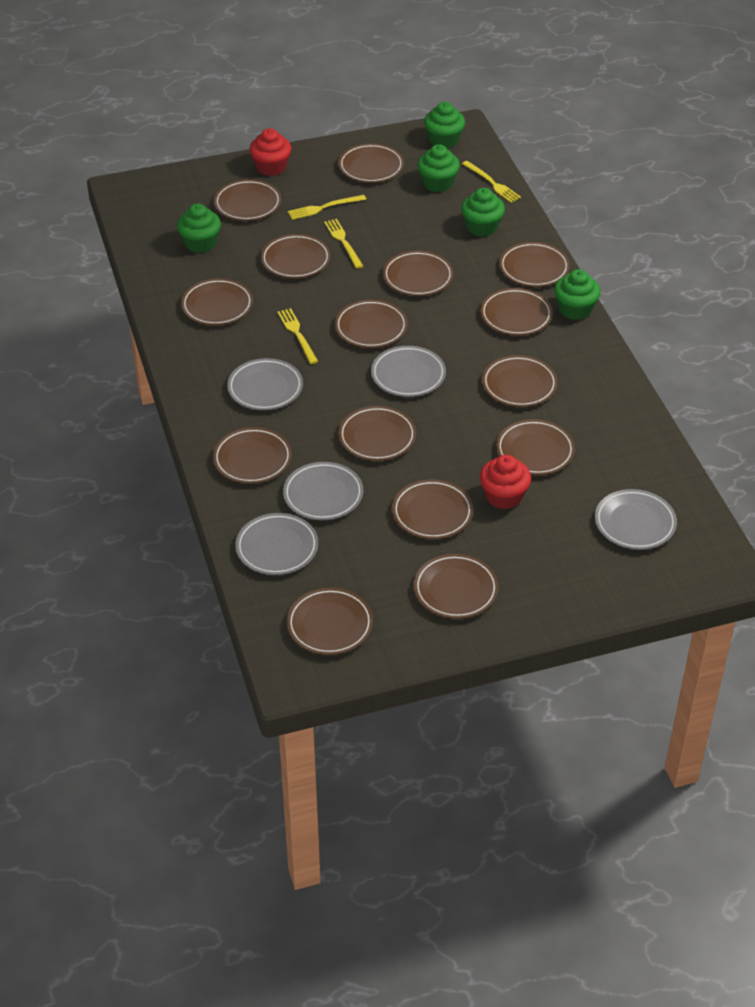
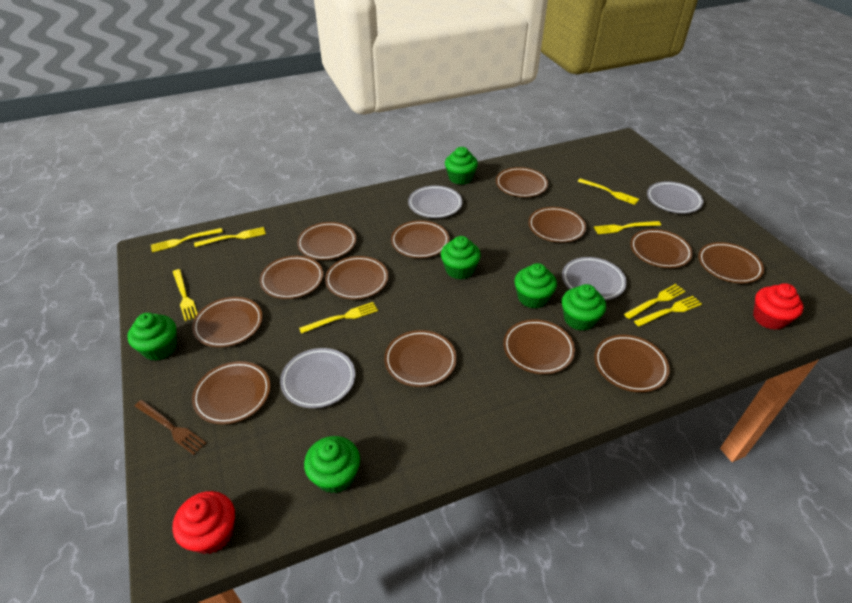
brown fork: none = 0 -> [135,400,206,455] = 1
brown plate: [181,278,253,325] [213,427,292,484] [214,179,281,221] [261,234,331,279] [287,588,373,655] [335,300,408,348] [338,143,404,183] [338,406,416,461] [383,251,454,296] [392,479,473,539] [414,554,498,619] [480,288,553,336] [482,355,558,407] [496,419,575,475] [499,242,570,287] = 15 -> [192,297,262,347] [192,361,271,424] [259,256,323,299] [297,222,356,260] [325,256,388,299] [384,330,457,387] [391,220,449,258] [496,167,548,197] [503,319,575,374] [528,207,586,243] [594,335,670,392] [630,229,693,268] [698,242,764,283] = 13
green cupcake: [177,204,221,253] [417,144,460,192] [424,102,465,148] [461,188,505,236] [554,269,601,320] = 5 -> [127,313,177,361] [304,436,360,493] [441,236,481,279] [445,147,478,185] [514,263,557,308] [562,284,606,331] = 6
grey plate: [227,358,303,410] [235,513,318,575] [283,462,363,520] [371,346,446,397] [595,489,677,550] = 5 -> [280,348,355,408] [408,185,462,218] [562,257,627,300] [647,181,703,213] = 4
yellow fork: [277,308,318,364] [288,195,366,220] [324,219,363,269] [462,161,521,203] = 4 -> [151,228,223,252] [173,269,198,321] [194,227,266,247] [299,302,378,334] [578,178,639,205] [594,221,661,234] [624,284,686,319] [634,296,702,326] = 8

